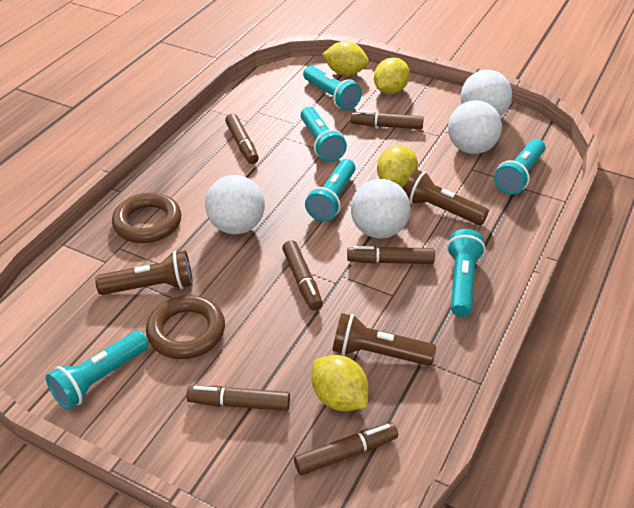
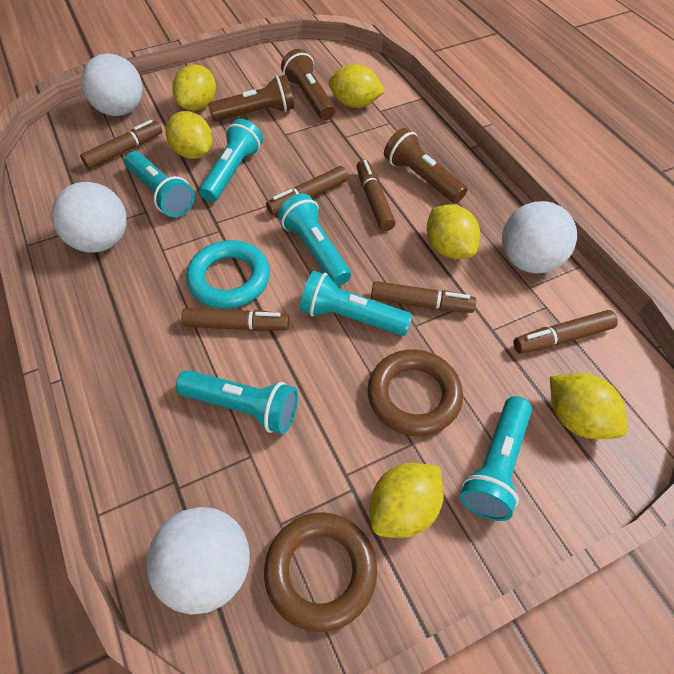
turquoise ring: none = 0 -> [186,240,270,309] = 1
yellow lemon: [312,355,369,411] [322,41,369,76] [374,57,410,94] [377,145,418,186] = 4 -> [166,111,213,159] [172,64,216,111] [328,64,385,108] [370,463,444,538] [427,205,480,259] [550,373,627,439] = 6

